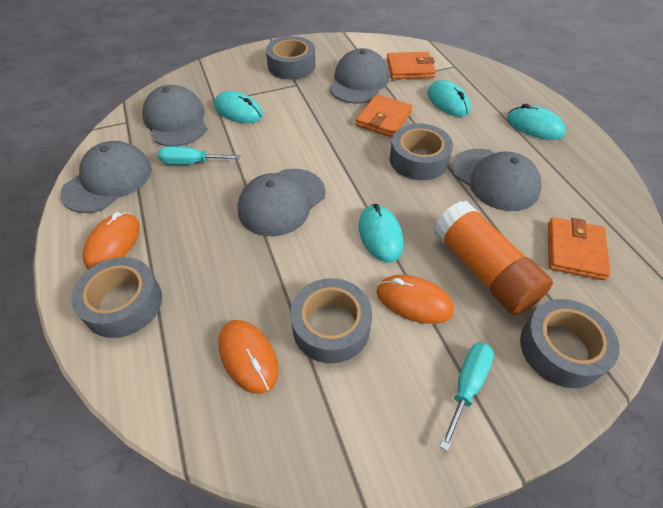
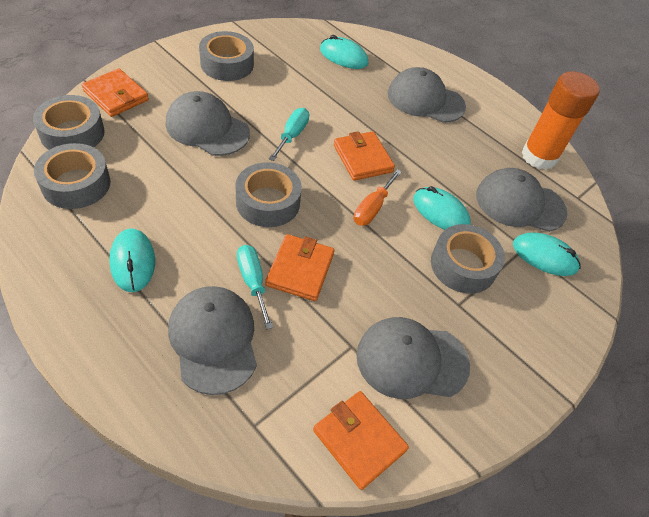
orange mouse: [83,212,140,270] [219,320,278,394] [377,275,454,324] = 3 -> none = 0
orange screwdriver: none = 0 -> [354,170,401,226] = 1
orange wallet: [356,94,413,138] [387,52,436,79] [548,217,611,280] = 3 -> [82,68,149,117] [265,234,334,301] [313,391,409,490] [334,131,395,181] = 4

